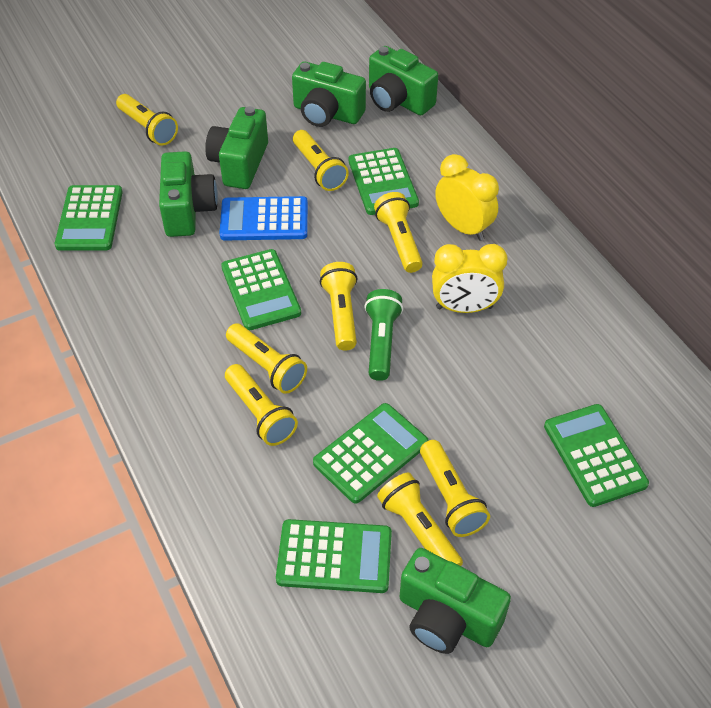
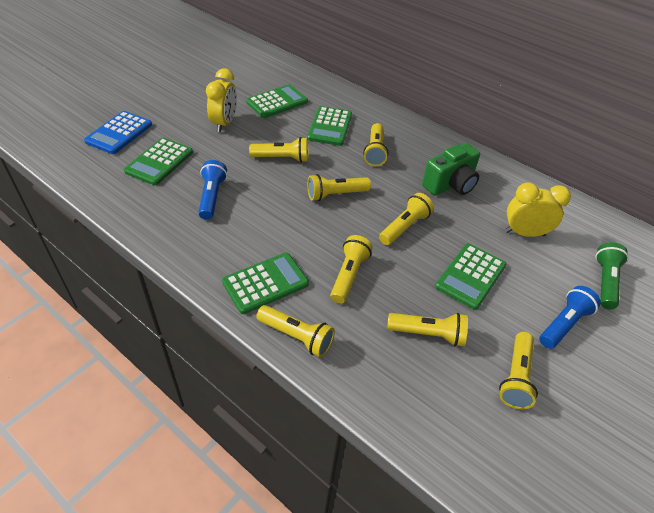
blue flashlight: none = 0 -> [198,160,227,220] [539,286,601,349] = 2
green calculator: [55,185,123,251] [221,249,301,331] [276,519,392,593] [313,403,429,504] [349,148,419,215] [544,404,649,507] = 6 -> [124,138,193,185] [222,253,309,314] [246,84,308,118] [307,106,352,146] [435,243,507,310] = 5
green camera: [159,151,218,237] [205,106,268,189] [292,61,366,127] [369,46,438,115] [400,548,511,654] = 5 -> [422,143,480,195] = 1

